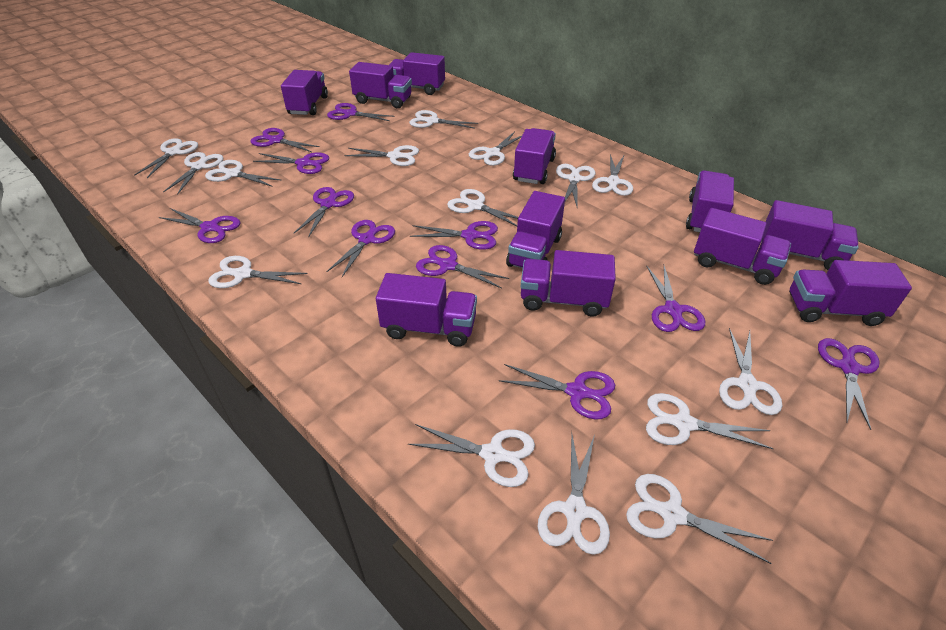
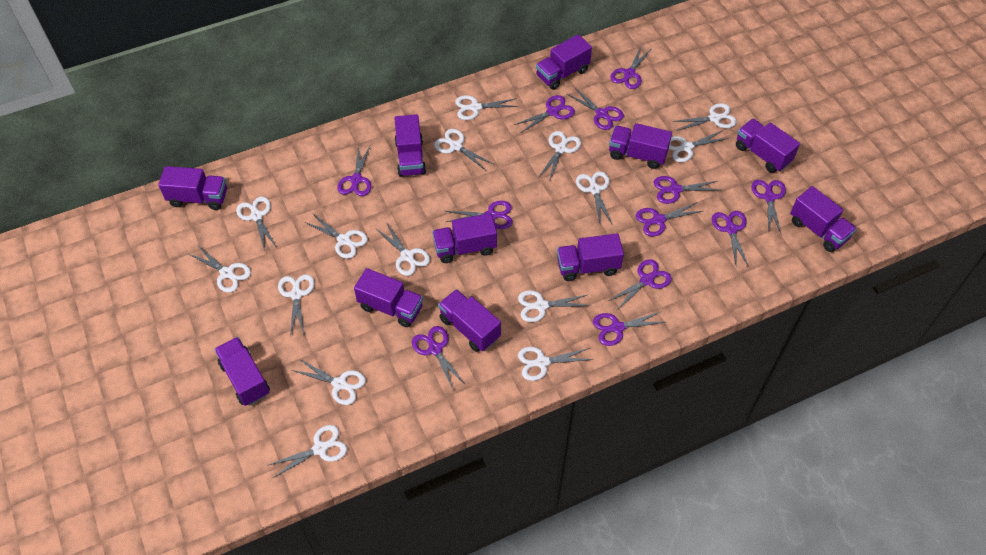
purple scissors: [159,208,241,243] [250,128,320,152] [253,153,329,174] [294,187,354,238] [326,220,395,277] [327,103,395,121] [410,221,498,250] [416,245,509,289] [499,364,615,420] [646,265,705,332] [818,338,880,430] = 11 -> [337,146,371,196] [412,326,466,389] [445,201,512,229] [514,95,575,133] [567,87,624,130] [593,311,666,346] [608,259,672,310] [610,47,652,89] [636,202,702,236] [653,176,720,204] [712,211,749,267] [751,180,786,233] = 12

